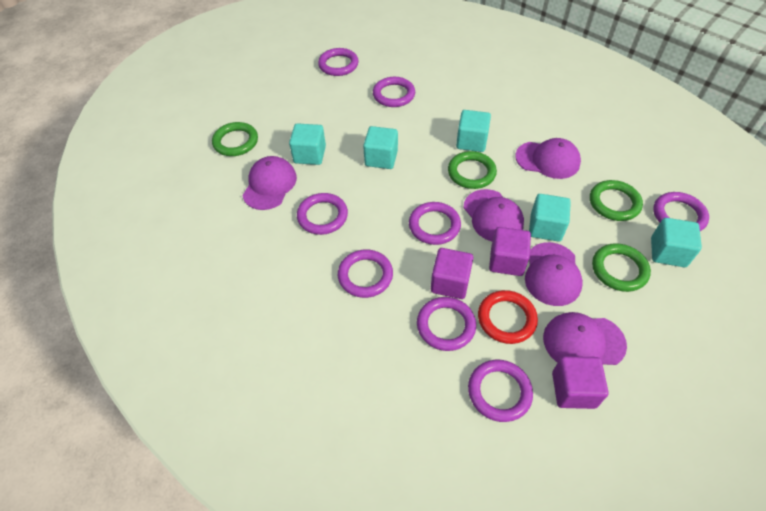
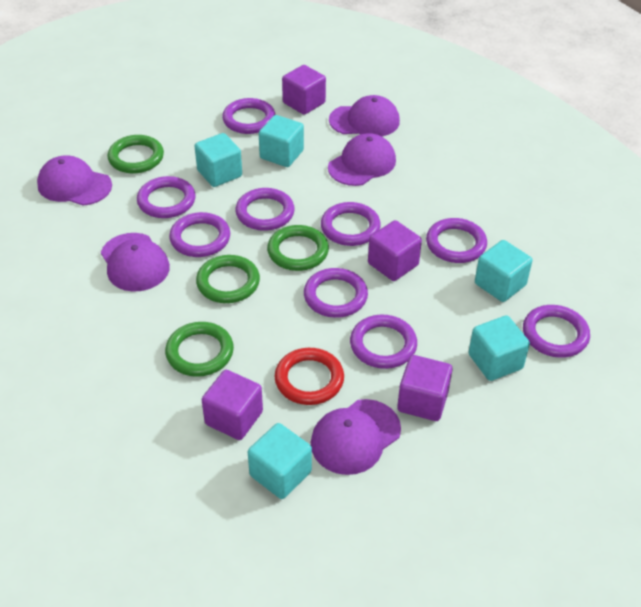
purple cube: [431,248,473,299] [489,227,531,276] [552,356,609,409] = 3 -> [202,370,263,440] [282,65,326,115] [368,220,422,281] [397,355,453,421] = 4
purple ring: [297,193,348,235] [318,48,359,76] [338,250,393,298] [373,77,415,107] [409,202,461,245] [417,297,476,351] [468,360,533,422] [653,192,709,231] = 8 -> [137,176,195,218] [169,212,230,257] [222,98,276,134] [235,188,295,231] [304,268,368,318] [321,202,381,246] [350,315,417,369] [426,218,487,263] [523,305,590,358] = 9

